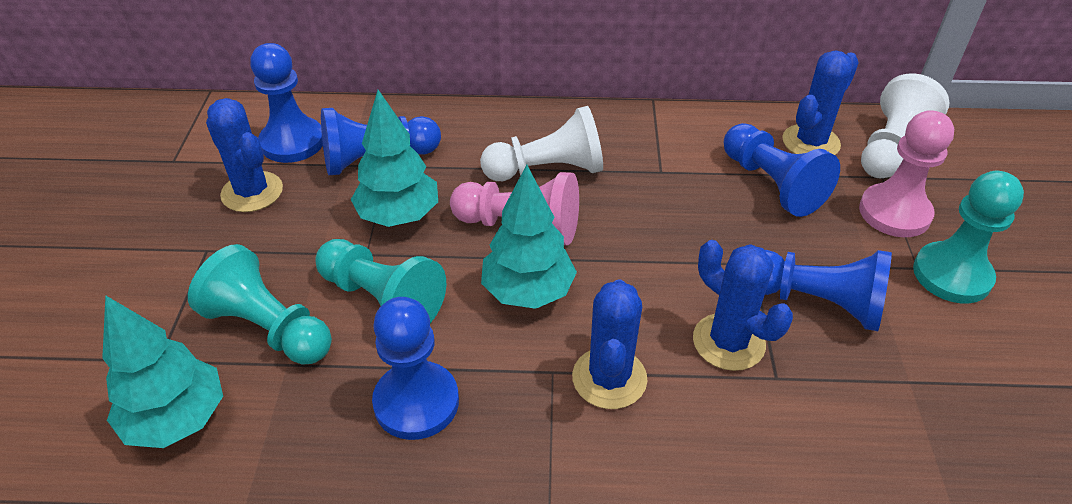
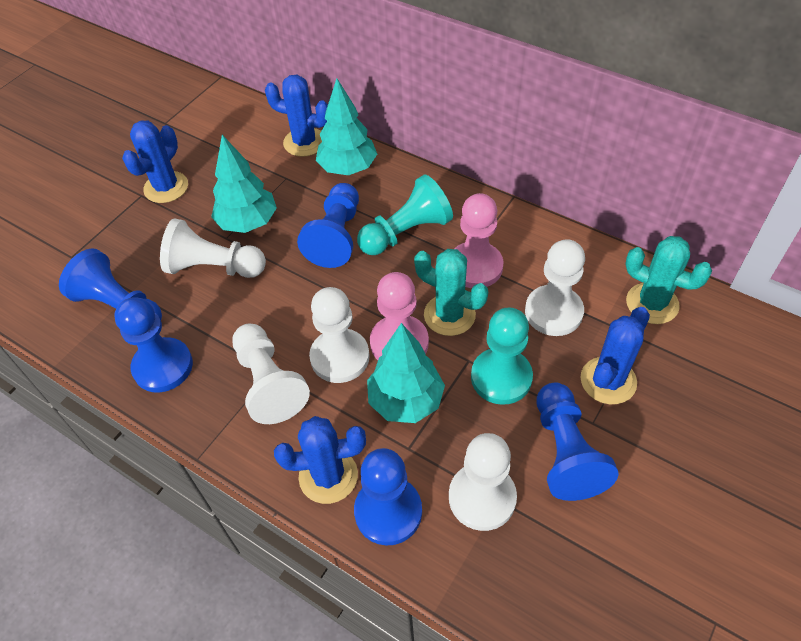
turquoise cactus: none = 0 -> [414,249,488,336] [625,236,712,324] = 2
turquoise pawn: [188,244,332,365] [315,239,446,323] [913,171,1024,303] = 3 -> [357,175,453,255] [471,308,533,405] = 2
white pawn: [480,106,603,181] [861,73,949,178] = 2 -> [160,218,266,278] [232,324,310,424] [309,287,370,383] [449,433,517,531] [525,239,585,336] = 5

